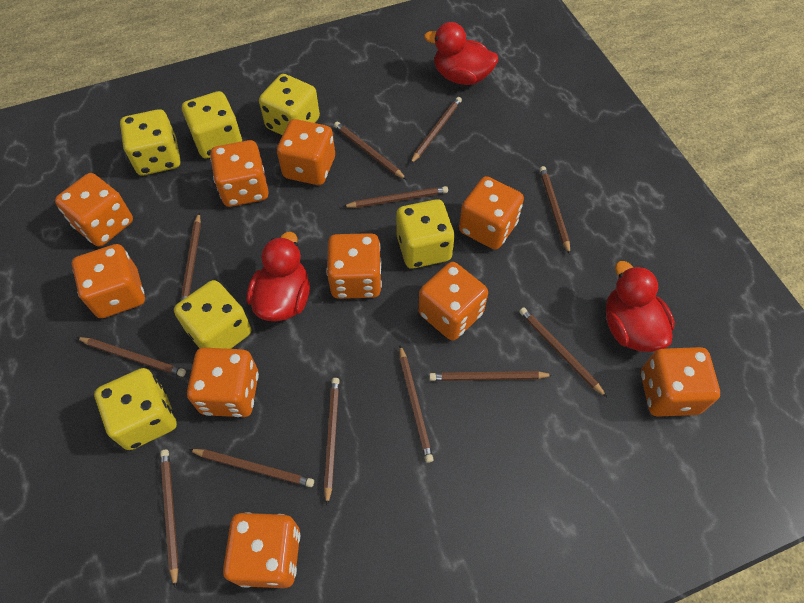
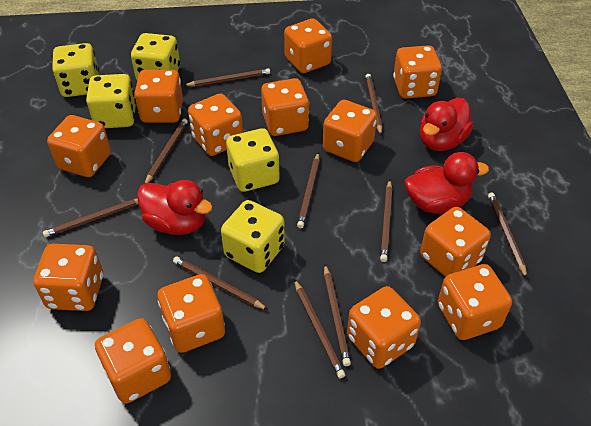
brown pencil: [76,337,186,377] [160,450,179,589] [180,213,201,301] [189,449,314,487] [324,378,340,505] [334,122,407,180] [343,186,448,208] [399,345,434,463] [410,97,462,164] [429,371,553,381] [519,307,607,397] [540,166,570,254] = 12 -> [43,198,138,237] [145,119,188,183] [173,257,268,310] [183,68,270,86] [294,279,345,379] [297,152,319,228] [324,264,351,366] [365,74,382,135] [380,180,392,262] [488,193,527,278] = 10
orange dice: [55,173,133,247] [72,244,145,318] [187,348,259,417] [210,140,269,207] [223,512,300,588] [277,119,335,185] [326,233,382,299] [418,262,488,341] [459,176,524,250] [641,347,720,417] = 10 -> [33,244,103,311] [47,115,111,177] [95,318,171,404] [134,70,183,123] [157,274,225,353] [188,93,243,156] [261,78,309,136] [284,19,332,73] [323,100,377,162] [347,286,421,369] [393,45,442,99] [420,207,491,277] [438,264,512,340] = 13
yellow dice: [94,368,177,450] [120,109,180,175] [174,280,251,349] [182,91,242,159] [259,74,320,136] [396,199,455,269] = 6 -> [52,43,100,97] [86,74,136,128] [131,33,180,81] [221,200,285,273] [226,128,280,192] = 5

